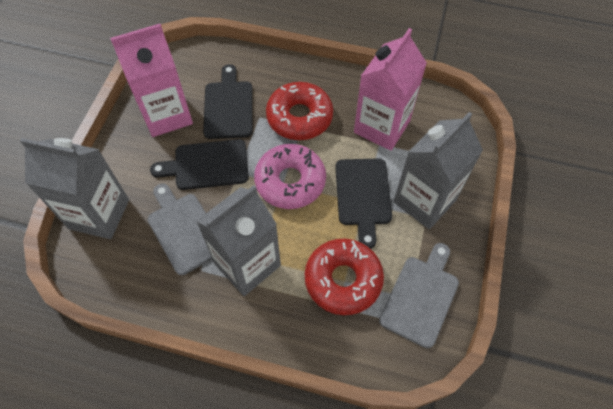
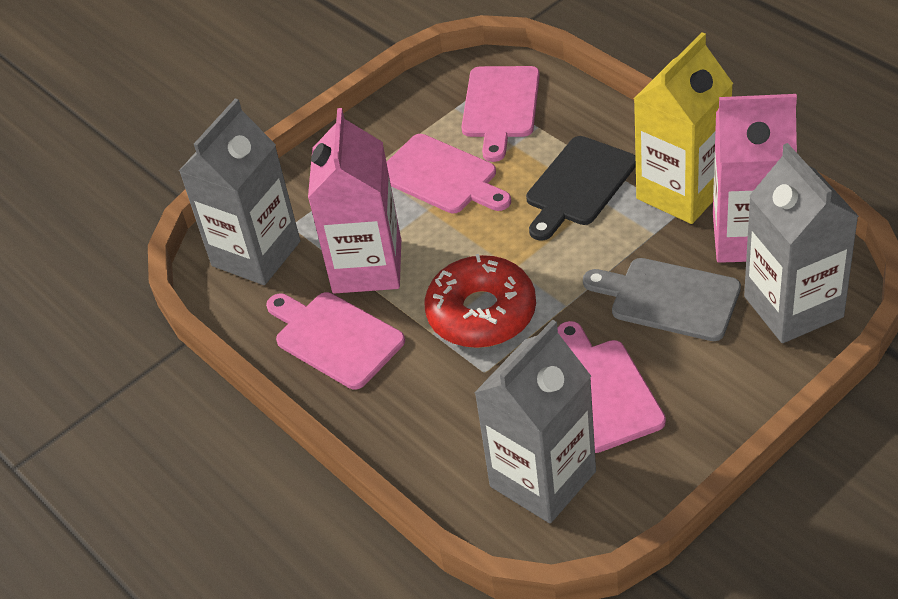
black cutting board: [150,139,249,190] [203,64,253,139] [335,158,392,249] = 3 -> [526,136,636,241] = 1
grey cutting board: [148,184,212,275] [379,243,459,348] = 2 -> [583,258,741,341] = 1
pink cutting board: none = 0 -> [266,292,405,390] [387,134,511,213] [461,66,540,162] [557,321,666,453] = 4
pink donut: [254,144,326,209] = 1 -> none = 0
red donut: [266,82,333,140] [305,238,384,315] = 2 -> [424,254,536,348] = 1
yellow carton: none = 0 -> [634,32,733,224] = 1

